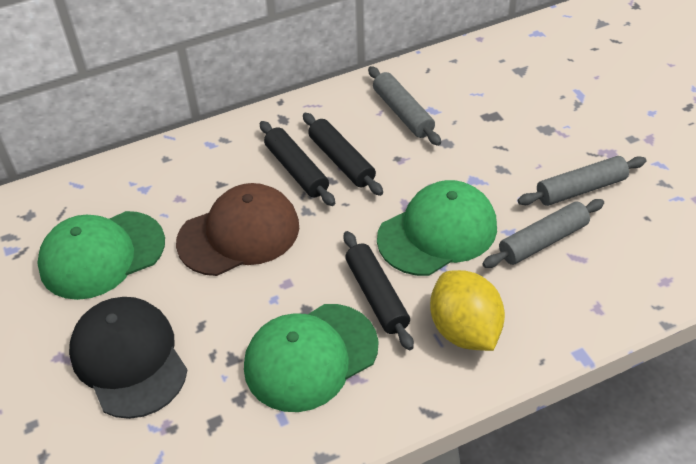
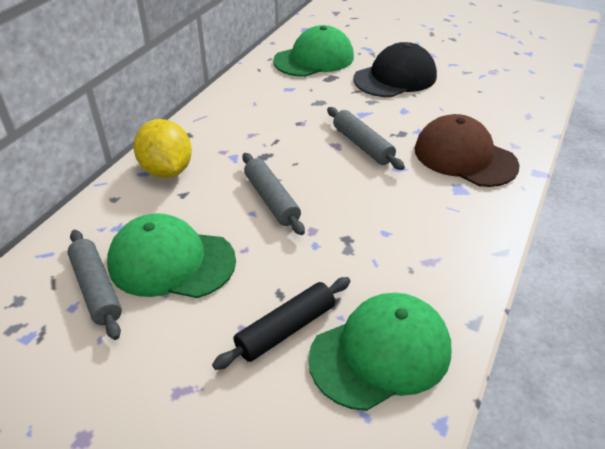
black rolling pin: [260,121,335,206] [303,113,383,196] [343,231,414,350] = 3 -> [212,277,350,370] = 1

